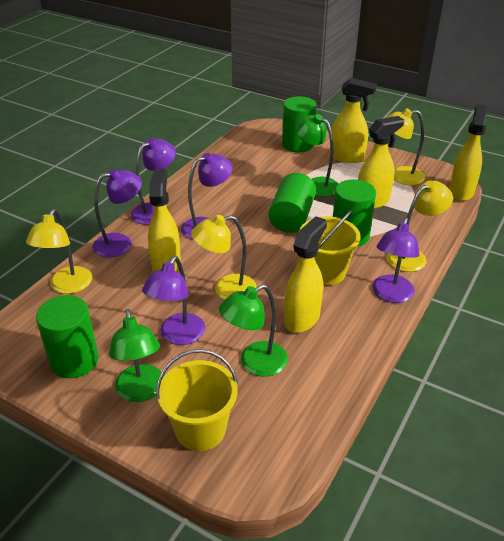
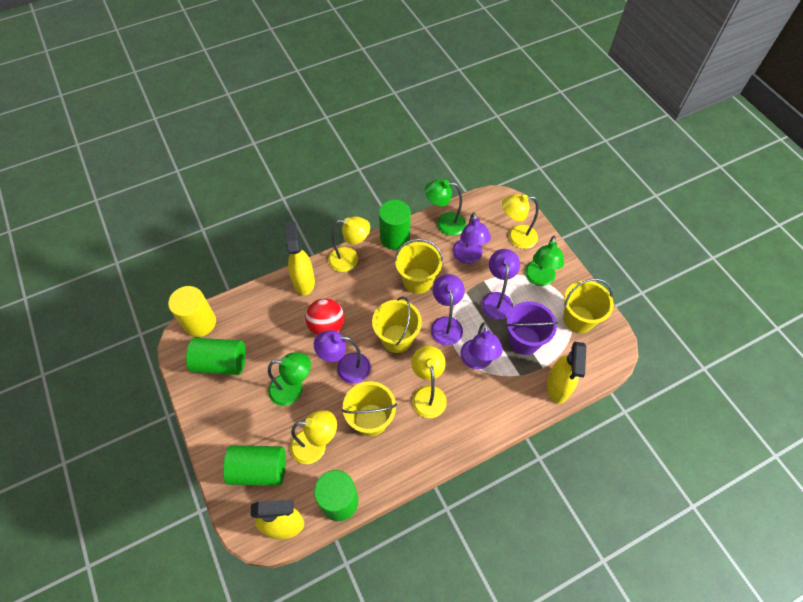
purple bucket: none = 0 -> [506,301,558,355] = 1
red ball: none = 0 -> [305,298,344,335] = 1
yellow bucket: [156,349,238,451] [299,210,361,285] = 2 -> [342,381,397,437] [372,297,422,353] [394,239,443,294] [563,278,614,333] = 4
yellow cylinder: none = 0 -> [168,286,216,337] = 1
yellow spray bottle: [148,169,181,272] [284,216,327,333] [332,78,377,163] [358,116,404,209] [449,104,487,201] = 5 -> [250,500,304,540] [285,221,315,295] [547,342,586,403] = 3

